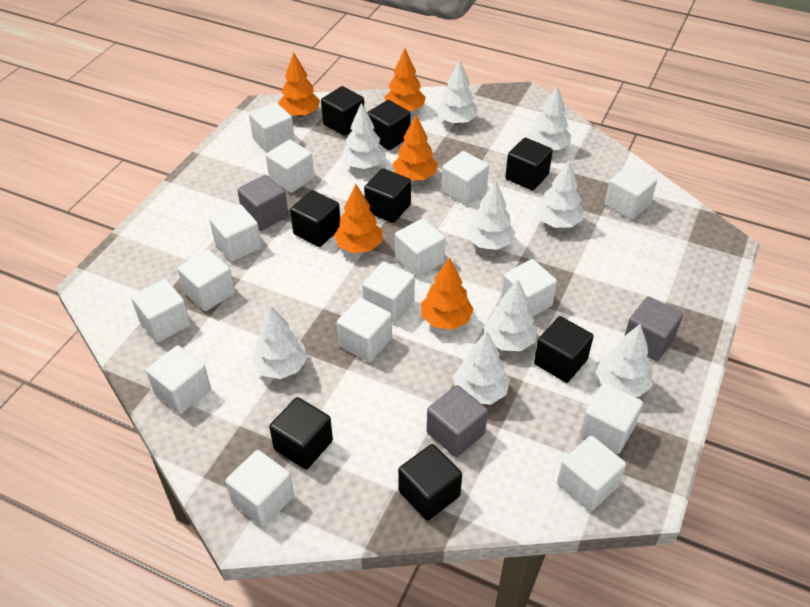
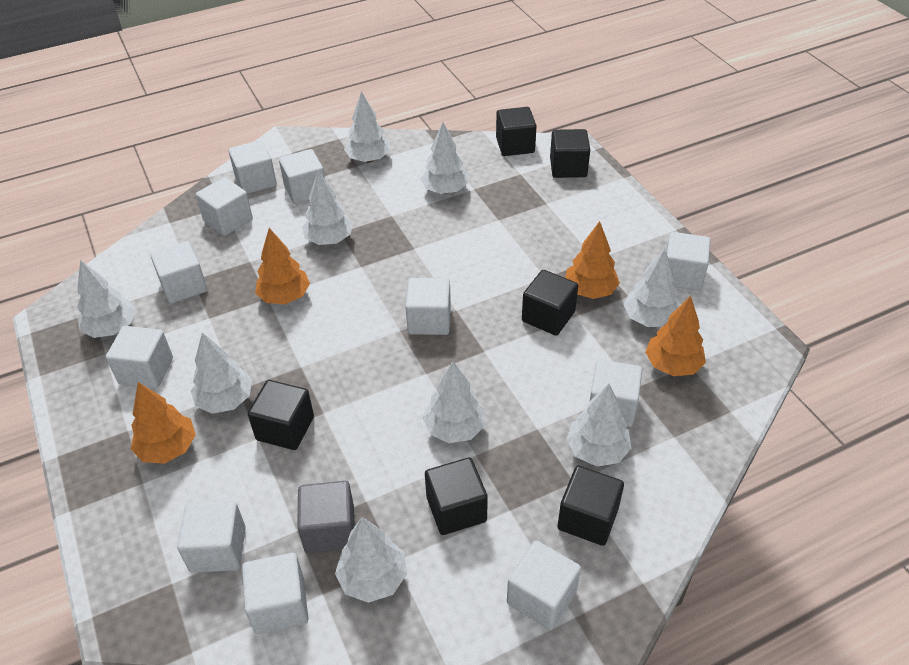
black cube: [269,397,333,469] [290,190,340,247] [321,86,364,136] [364,168,411,223] [367,100,411,150] [398,444,462,521] [505,138,553,191] [534,316,594,383] = 8 -> [248,380,314,450] [425,458,488,535] [496,107,537,156] [522,270,578,336] [550,129,590,178] [558,466,624,546] = 6
grey cube: [237,175,288,231] [427,385,488,457] [624,296,683,361] = 3 -> [297,481,355,554] = 1
orange tree: [278,53,320,117] [334,184,382,253] [384,49,426,111] [393,115,438,180] [421,257,474,330] = 5 -> [131,382,196,464] [255,228,310,304] [565,221,620,299] [645,296,706,376] = 4
white cube: [131,279,191,343] [146,345,211,414] [178,250,235,311] [209,204,262,262] [225,450,294,527] [249,102,295,152] [266,140,314,193] [337,298,392,362] [362,261,415,323] [395,218,445,277] [441,151,489,205] [501,259,557,317] [557,436,626,512] [580,383,643,454] [605,165,657,220] = 15 -> [106,326,173,388] [150,241,207,303] [177,501,246,573] [196,177,253,236] [228,140,277,194] [242,553,308,634] [279,149,325,204] [405,278,451,335] [507,541,581,630] [590,359,642,427] [666,232,711,291] = 11

